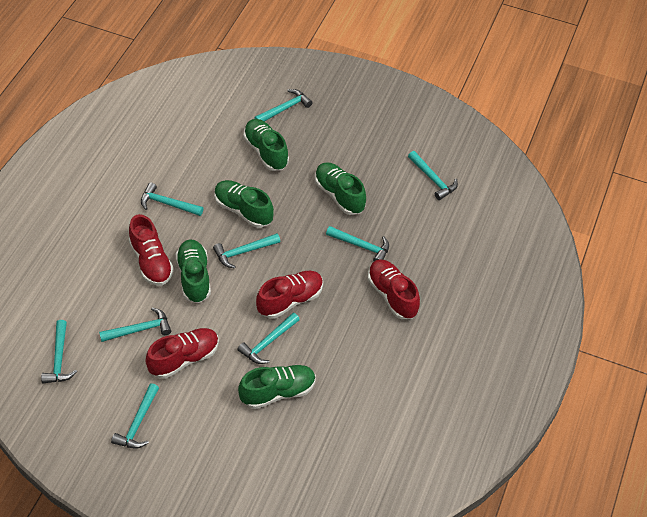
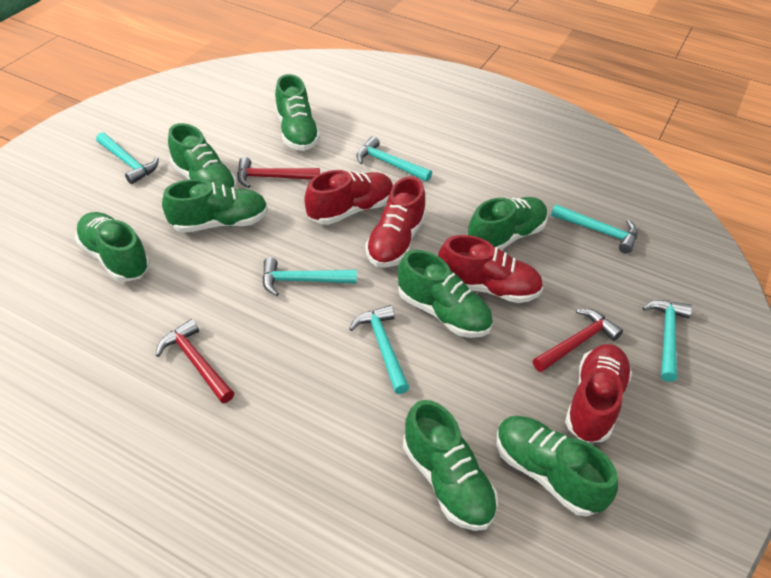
green shoe: [175,239,211,303] [214,180,274,228] [238,365,316,409] [243,119,289,171] [315,163,366,215] = 5 -> [75,212,150,282] [162,179,268,233] [168,123,237,189] [275,74,320,151] [398,250,493,338] [403,400,498,531] [467,197,548,250] [497,416,618,516] = 8
red hammer: none = 0 -> [156,319,234,403] [237,157,320,188] [533,309,623,372] = 3
turquoise hammer: [41,320,77,383] [99,307,171,342] [111,383,159,449] [141,182,203,216] [213,233,280,269] [237,313,300,364] [255,89,312,122] [326,226,389,261] [408,151,458,200] = 9 -> [96,132,159,184] [262,257,357,296] [349,305,410,394] [356,136,432,182] [551,204,638,254] [642,300,692,382] = 6

